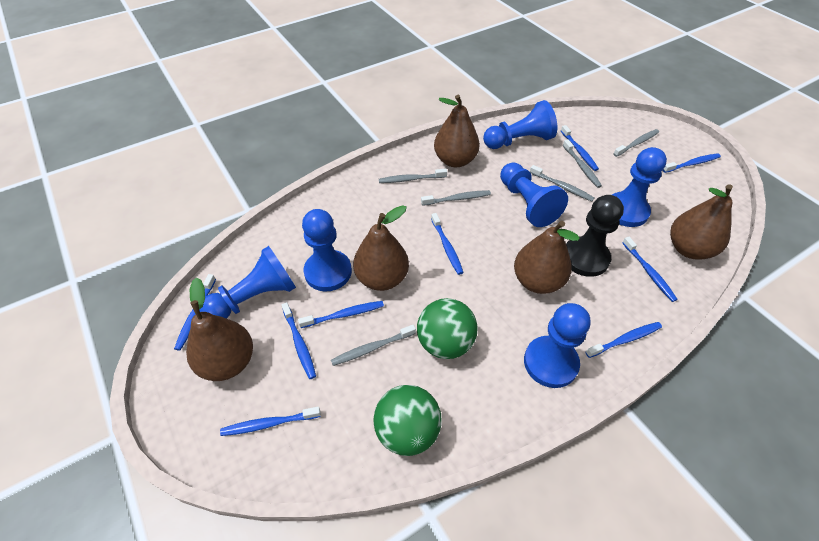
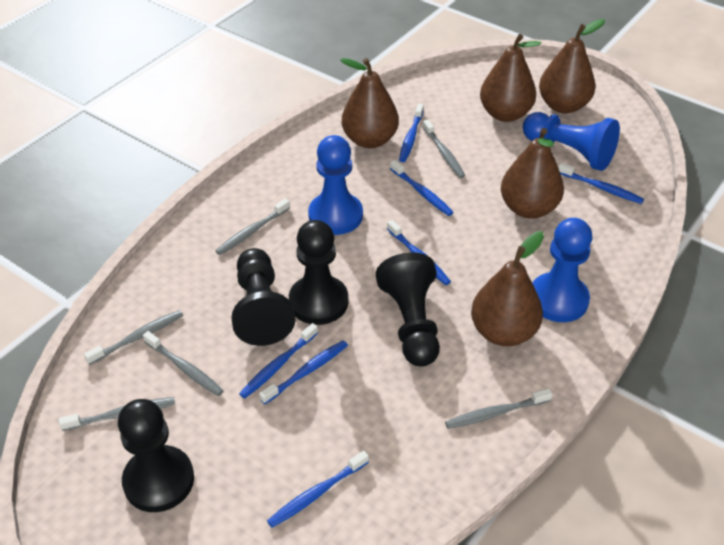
black pawn: [566,195,624,277] = 1 -> [118,399,194,512] [231,248,295,346] [289,220,348,325] [376,252,440,367] = 4
blue pawn: [200,246,296,319] [302,209,352,291] [483,100,557,149] [500,162,568,227] [524,303,590,388] [612,147,667,227] = 6 -> [308,135,363,235] [523,112,620,171] [532,218,593,322] = 3
blue toothbrush: [174,274,216,351] [220,407,321,436] [282,302,316,379] [298,301,384,328] [431,213,464,275] [561,125,599,171] [586,322,662,358] [622,237,678,302] [663,153,721,173] = 9 -> [239,323,318,399] [259,340,348,404] [267,451,369,528] [387,220,451,285] [390,160,454,216] [399,104,424,162] [558,163,644,204] = 7
green ball: [373,385,442,456] [417,298,478,359] = 2 -> none = 0

